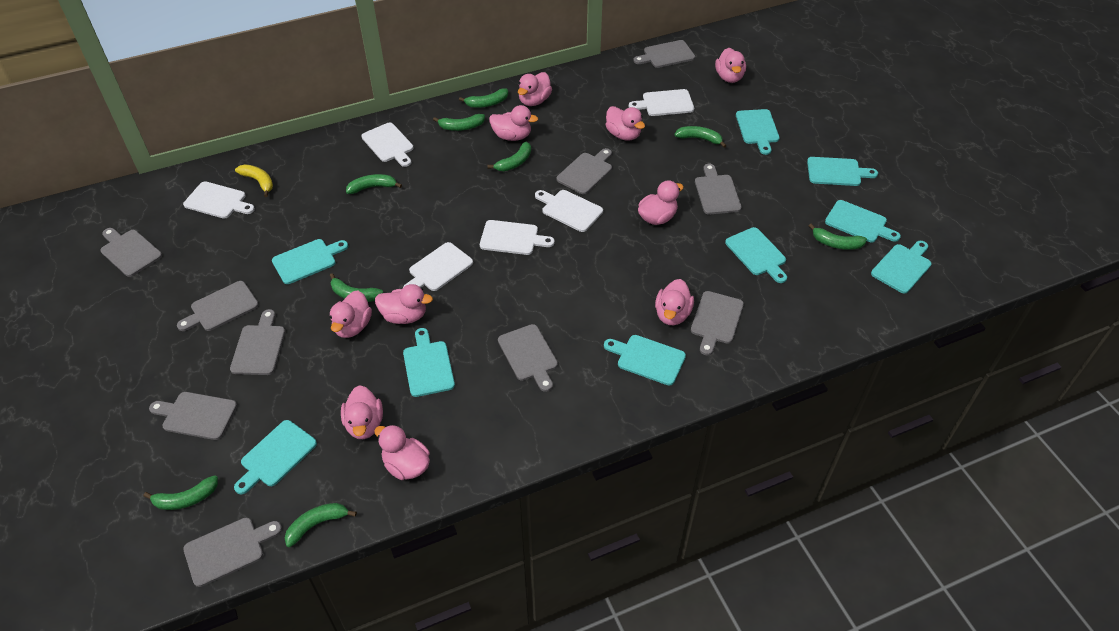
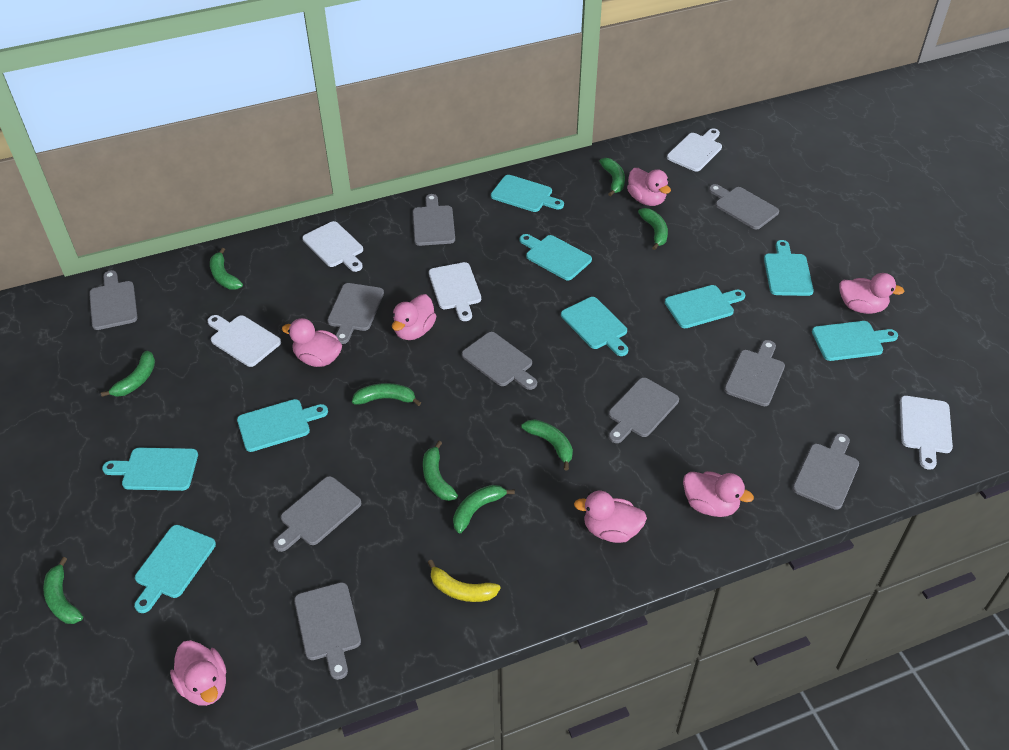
pink duck: [330,290,372,338] [341,385,383,439] [374,424,430,480] [375,284,433,324] [489,105,538,141] [518,72,552,106] [605,106,645,141] [638,180,684,225] [655,279,694,325] [715,48,746,83] = 10 -> [170,640,226,706] [282,318,342,367] [392,294,436,340] [574,491,647,543] [627,168,671,206] [683,471,754,517] [839,273,905,314] = 7
white cutting board: [183,181,255,219] [361,122,413,167] [403,242,473,291] [480,220,555,255] [535,190,603,232] [629,89,694,116] = 6 -> [207,315,281,367] [302,221,363,272] [429,262,481,321] [667,128,722,172] [900,396,953,470] = 5

